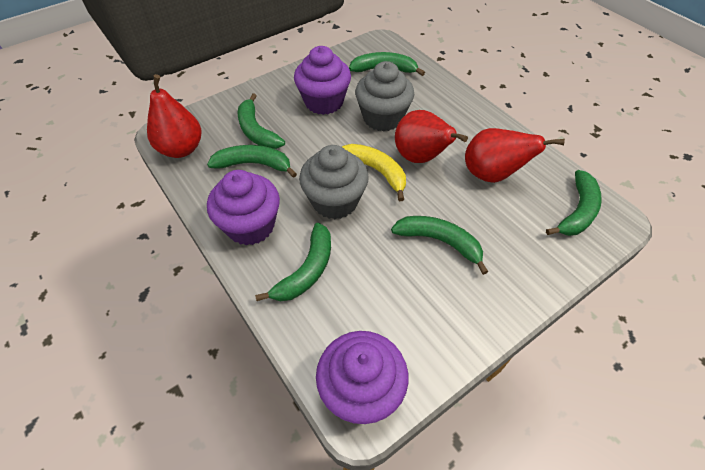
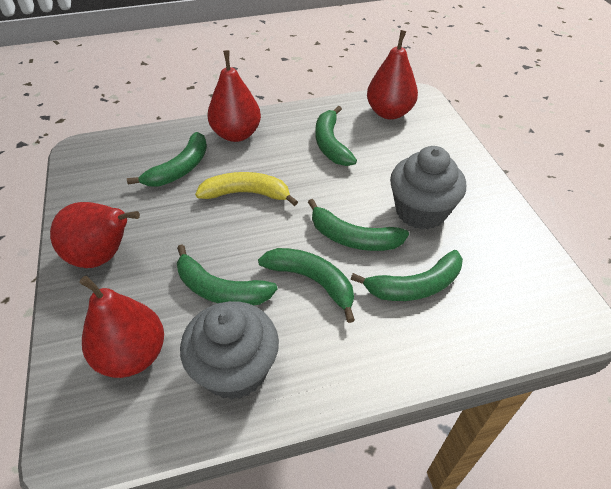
purple cupcake: [207,170,280,245] [294,46,351,115] [316,331,408,424] = 3 -> none = 0
red pear: [147,74,202,158] [395,110,468,163] [465,128,565,183] = 3 -> [50,202,140,268] [80,276,164,378] [208,50,261,142] [367,30,418,120] = 4

